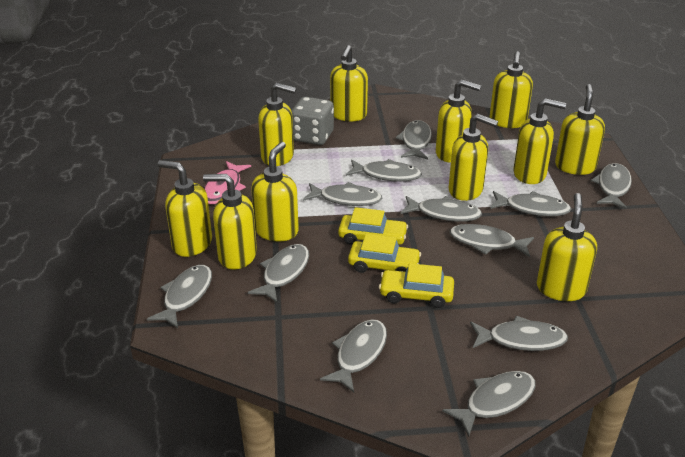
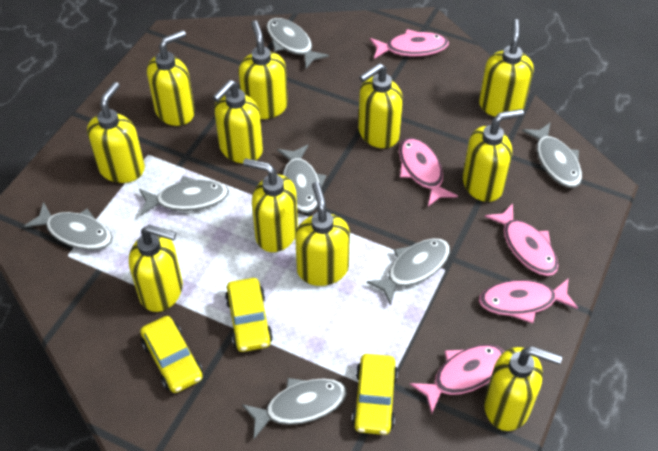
grey dice: [291,97,334,145] = 1 -> none = 0
grey fish: [147,265,212,328] [247,244,309,303] [303,182,382,206] [320,319,387,392] [346,159,422,182] [396,120,432,159] [401,196,482,222] [442,371,536,437] [449,224,534,257] [470,316,568,351] [490,191,571,216] [591,163,632,209] = 12 -> [24,202,113,250] [139,176,229,216] [242,378,347,439] [266,18,329,68] [277,145,326,213] [366,238,450,306] [522,122,582,188] = 7
pink fish: [204,161,251,204] = 1 -> [370,29,449,59] [399,138,458,206] [410,344,504,414] [479,278,578,323] [485,203,558,276] = 5

